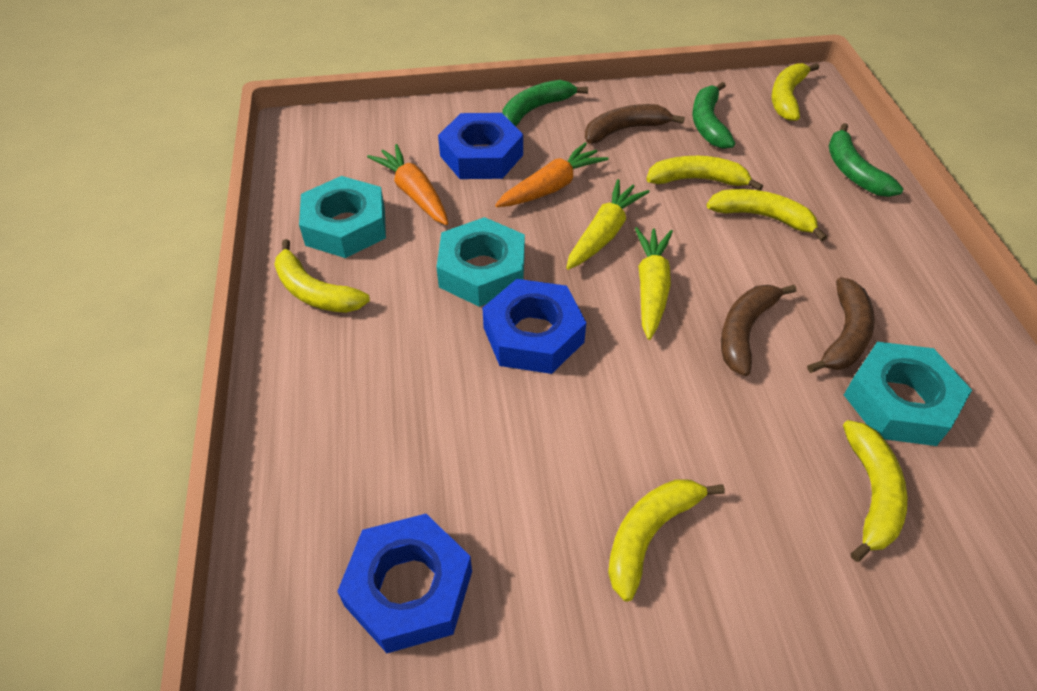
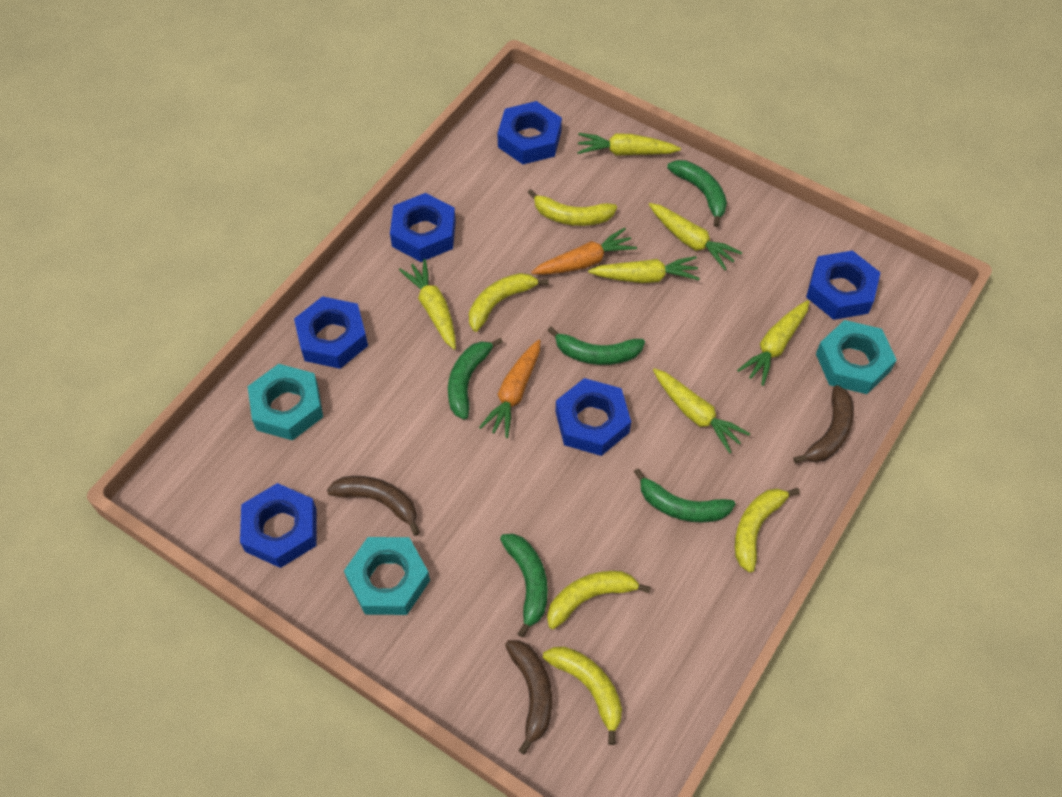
blue nut: [337,514,472,653] [438,113,523,179] [482,279,586,374] = 3 -> [240,483,317,568] [294,296,368,369] [390,193,456,262] [497,101,562,164] [556,378,631,456] [806,250,881,320] = 6
green banana: [502,80,588,126] [692,82,735,149] [829,123,904,197] = 3 -> [448,338,503,420] [500,534,548,637] [548,327,645,365] [634,468,735,522] [667,160,727,227] = 5
yellow banana: [274,239,370,313] [608,479,725,602] [646,156,763,191] [706,189,827,242] [771,63,819,121] [843,420,907,562] = 6 -> [469,273,548,332] [528,189,617,226] [543,647,622,745] [547,571,651,629] [735,488,800,573] = 5
yellow carrot: [566,179,649,270] [635,227,673,340] = 2 -> [399,259,456,350] [577,133,681,156] [588,256,700,283] [649,203,742,270] [653,368,750,453] [737,300,810,386] = 6

